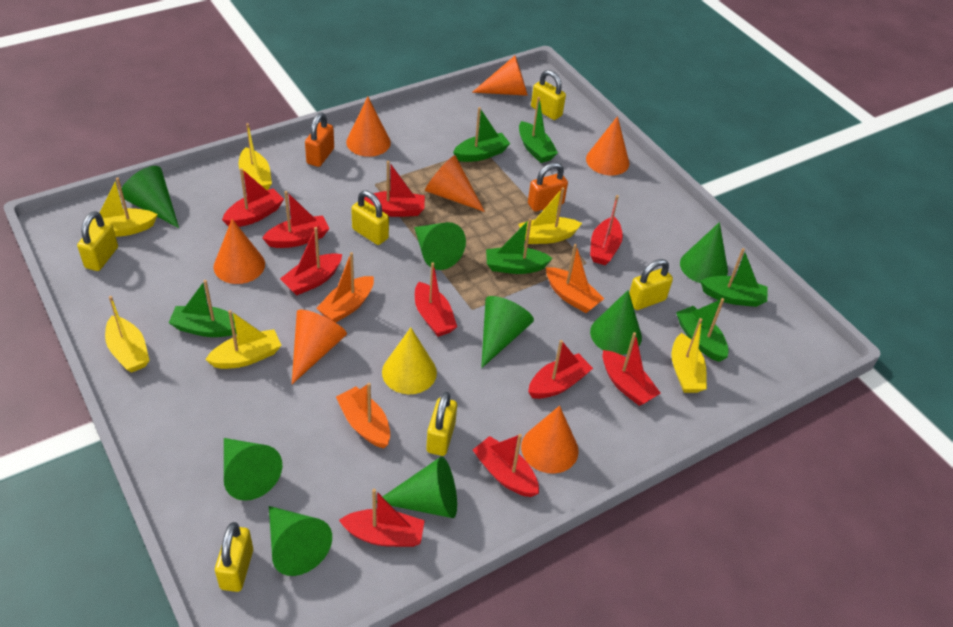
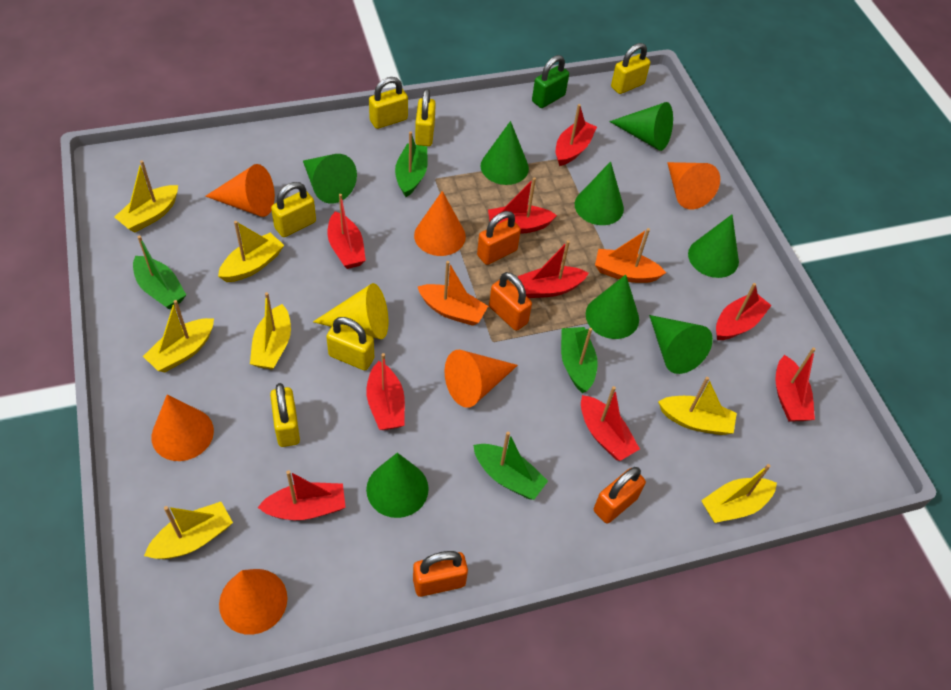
green boat: [169,280,236,337] [453,107,510,162] [486,218,553,274] [519,97,558,163] [676,298,729,362] [700,248,767,307] = 6 -> [133,236,186,309] [395,131,428,197] [473,431,548,500] [561,327,598,393] = 4
green padlock: none = 0 -> [532,55,569,108] = 1
orange boat: [316,252,374,323] [336,383,390,448] [546,244,604,313] = 3 -> [418,261,488,326] [595,228,666,283] = 2
orange cone: [213,219,265,284] [292,310,347,384] [346,97,391,157] [425,155,485,212] [472,56,528,96] [521,406,579,474] [586,116,629,175] = 7 -> [151,394,214,461] [205,164,275,217] [219,569,288,635] [414,191,466,256] [445,350,518,408] [667,162,720,209] = 6
orange padlock: [305,113,334,167] [528,162,568,212] = 2 -> [413,551,468,597] [477,211,521,265] [489,272,532,331] [594,467,646,523] = 4
red boat: [222,168,284,227] [262,191,330,248] [280,227,342,295] [339,489,425,547] [364,161,425,217] [415,262,457,337] [473,434,539,497] [528,340,593,399] [590,195,623,265] [603,332,661,406] = 10 -> [257,470,346,520] [328,194,366,269] [366,353,405,430] [488,177,557,234] [518,240,589,298] [556,104,597,166] [581,386,640,461] [716,283,772,340] [775,348,816,421] = 9
yellow boat: [89,177,158,237] [105,296,150,373] [205,310,282,369] [239,123,272,190] [519,187,582,244] [671,318,707,393] = 6 -> [114,160,178,233] [143,300,214,372] [144,502,233,559] [218,221,284,282] [250,292,291,370] [658,377,737,435] [701,464,777,523] = 7

